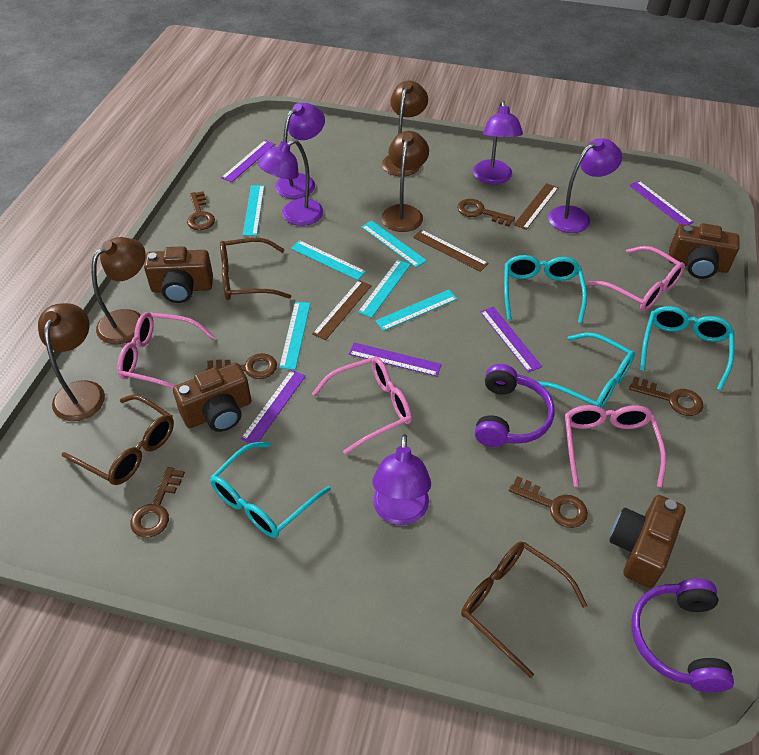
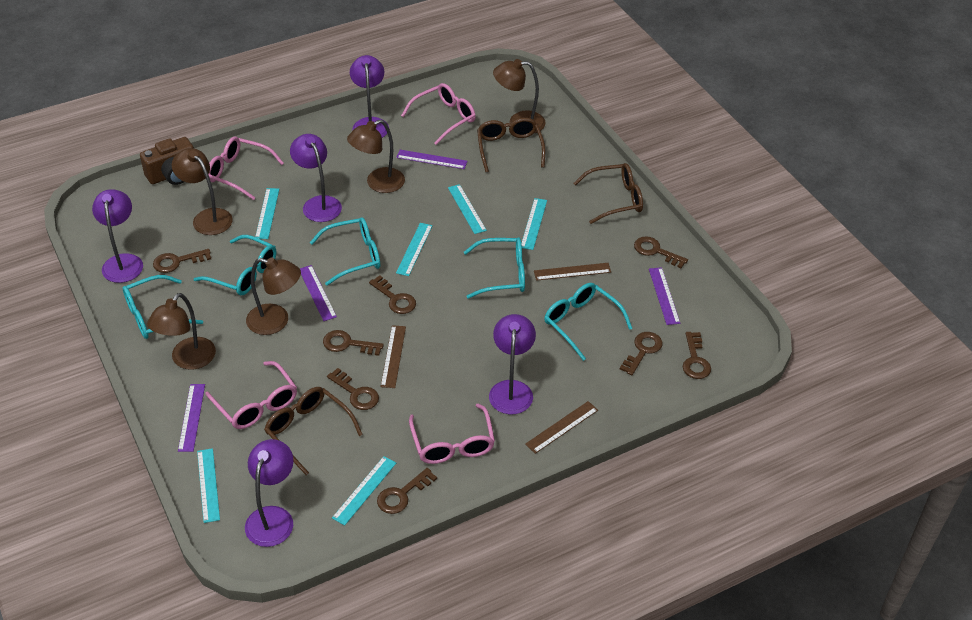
brown camera: [144,246,213,303] [173,363,251,432] [609,495,686,588] [669,223,740,279] = 4 -> [140,137,194,185] = 1
brown key: [131,467,185,538] [187,191,215,230] [206,353,277,379] [457,199,515,227] [509,476,588,528] [629,376,703,416] = 6 -> [153,249,211,273] [323,330,384,356] [327,368,379,410] [369,275,416,314] [377,468,437,514] [620,332,663,375] [634,236,688,268] [682,332,711,379] = 8
brown lamp: [38,303,105,421] [92,237,146,344] [381,131,429,232] [382,81,428,176] = 4 -> [147,293,216,370] [172,148,233,235] [246,257,301,335] [347,119,405,193] [493,59,546,133] = 5
purple headphones: [475,364,555,447] [631,579,734,693] = 2 -> none = 0
purple ruler: [221,140,275,182] [241,370,306,443] [349,342,442,377] [480,307,542,373] [629,181,694,225] = 5 -> [178,384,205,452] [300,265,337,321] [396,150,467,169] [649,267,680,325] = 4
turquoise glasses: [210,442,331,538] [504,255,587,323] [537,332,635,408] [640,306,734,390] = 4 -> [123,275,203,339] [194,235,276,295] [310,217,380,286] [464,237,525,299] [544,283,633,361] = 5

